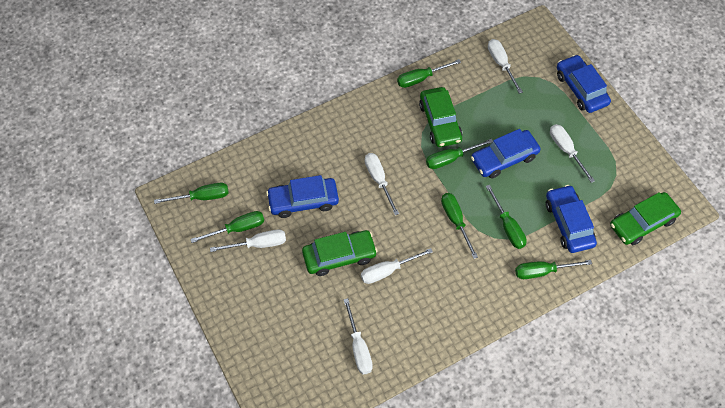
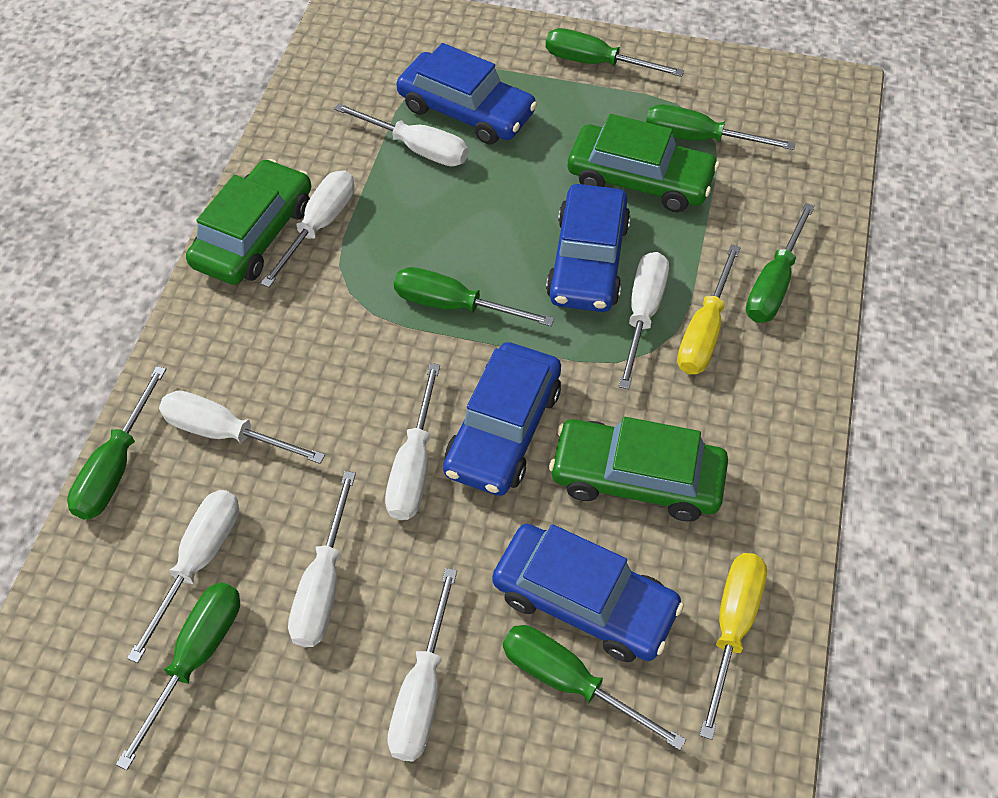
white screwdriver: [210,229,286,252] [344,298,373,374] [361,248,433,284] [365,153,399,215] [488,39,523,94] [550,124,595,183] = 6 -> [127,490,239,663] [159,390,325,464] [261,170,355,288] [288,471,356,647] [334,103,468,167] [385,363,440,520] [387,568,457,761] [618,252,669,389] = 8
yellow screwdriver: none = 0 -> [677,244,741,374] [700,553,767,740] = 2

